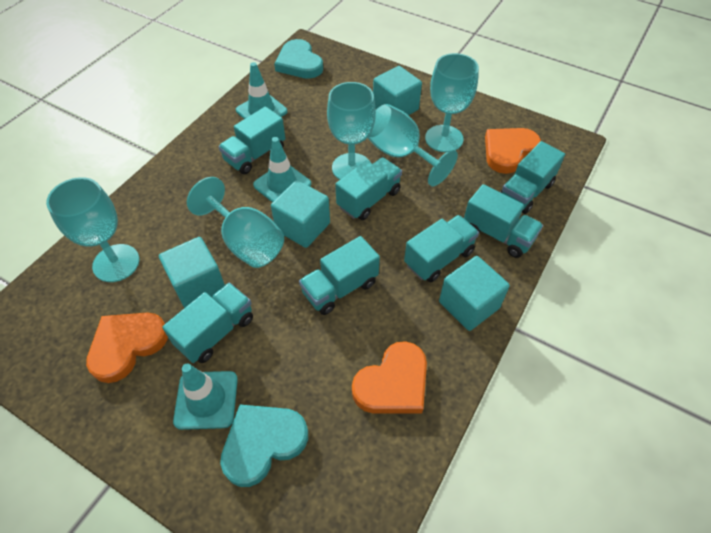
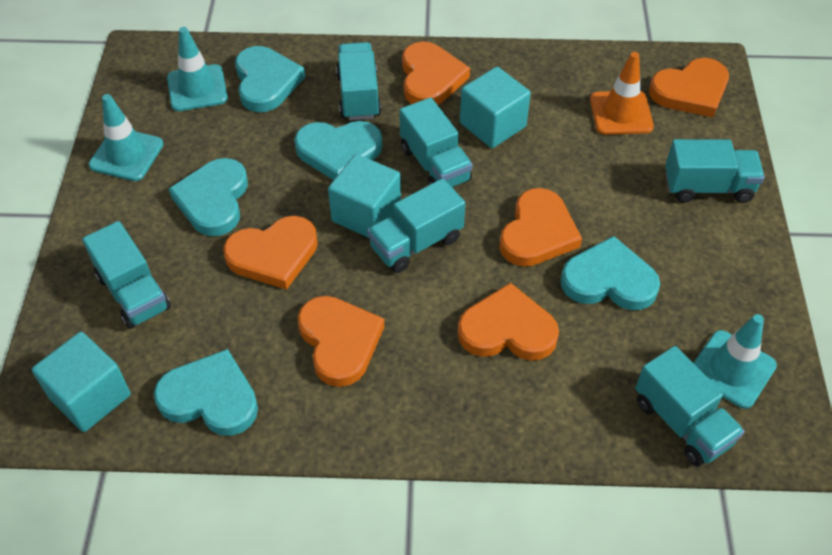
orange heart: [86,312,168,383] [352,341,427,413] [485,128,541,174] = 3 -> [223,216,318,290] [298,296,385,387] [402,41,470,105] [458,283,559,361] [499,188,582,267] [649,58,729,118] = 6
orange traffic cone: none = 0 -> [590,52,654,135] = 1
turquoise cube: [159,237,225,308] [271,180,330,248] [373,66,422,115] [439,256,510,331] = 4 -> [32,332,131,432] [328,154,401,238] [460,67,531,148] = 3
turquoise goblet: [46,177,139,282] [187,177,284,268] [327,82,376,180] [368,104,458,186] [425,53,479,152] = 5 -> none = 0
turquoise heart: [220,405,308,487] [274,39,323,79] = 2 -> [154,349,258,436] [169,158,248,236] [235,46,305,112] [294,121,382,180] [561,236,660,310] = 5
turquoise truck: [162,283,253,363] [218,107,285,174] [299,236,380,315] [335,157,402,220] [404,215,479,283] [464,184,543,258] [500,141,565,214] = 7 -> [82,221,171,329] [336,42,381,120] [367,178,465,273] [399,97,473,187] [635,346,745,466] [665,139,765,203] = 6

